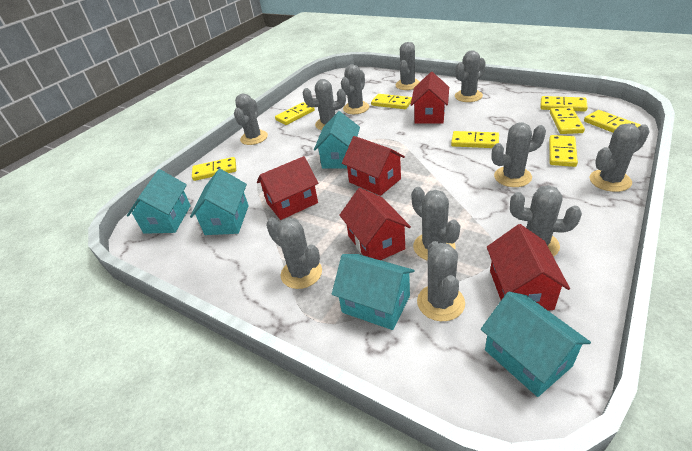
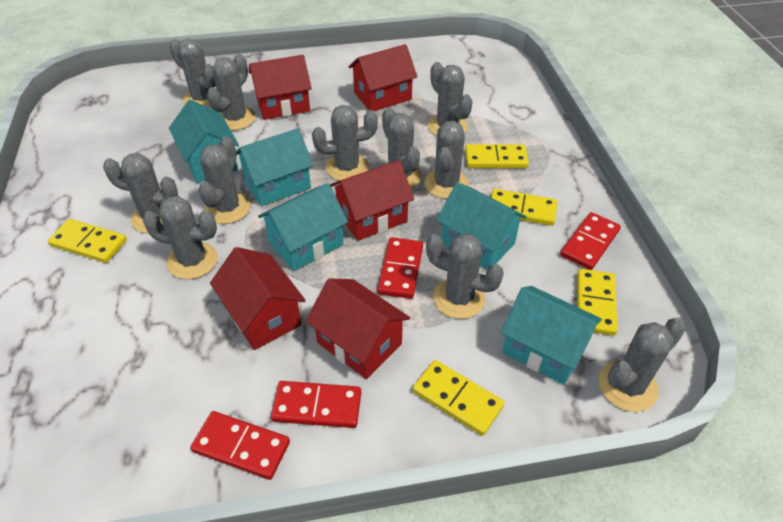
red domino: none = 0 -> [191,411,290,480] [271,381,361,428] [377,237,423,299] [560,212,621,270] = 4
yellow domino: [192,157,236,181] [275,102,315,125] [371,94,412,109] [451,131,499,148] [540,96,588,112] [549,135,578,167] [550,107,585,134] [584,110,641,133] = 8 -> [48,219,127,263] [413,360,505,436] [465,144,529,168] [491,189,557,226] [577,269,618,336] = 5

